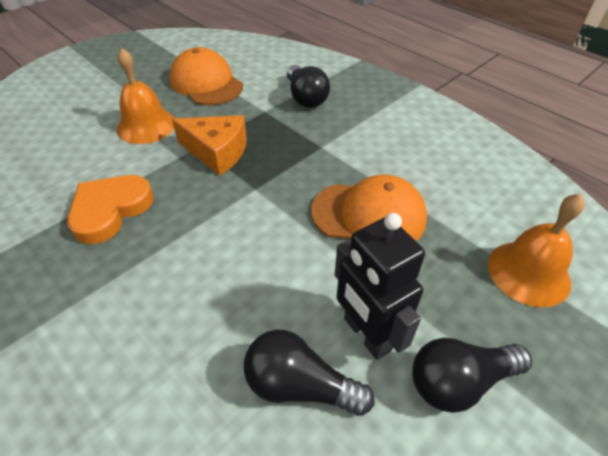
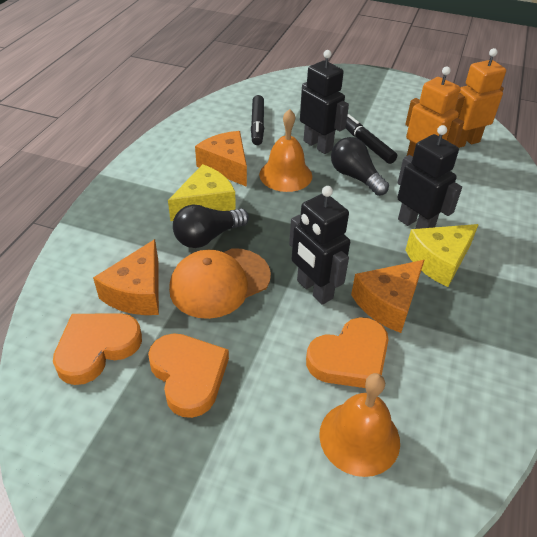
black light bulb: [244,329,374,416] [287,65,330,108] [412,338,532,413] = 3 -> [173,204,249,248] [331,137,389,196] = 2
black marker: none = 0 -> [251,95,264,145] [346,114,397,164] = 2
black robot: [335,213,425,360] = 1 -> [289,186,350,305] [300,50,349,154] [397,125,462,229] = 3
orange cap: [169,47,243,105] [311,175,427,241] = 2 -> [169,248,271,319] = 1
orange cheese: [172,115,247,176] = 1 -> [93,239,159,315] [195,131,247,187] [351,260,424,333] = 3
orange heart: [67,175,154,244] = 1 -> [53,313,142,385] [148,333,229,418] [306,317,388,388] = 3
orange robot: none = 0 -> [405,66,464,156] [453,48,506,148] = 2
yellow cheese: none = 0 -> [168,164,236,221] [406,224,479,287] = 2

